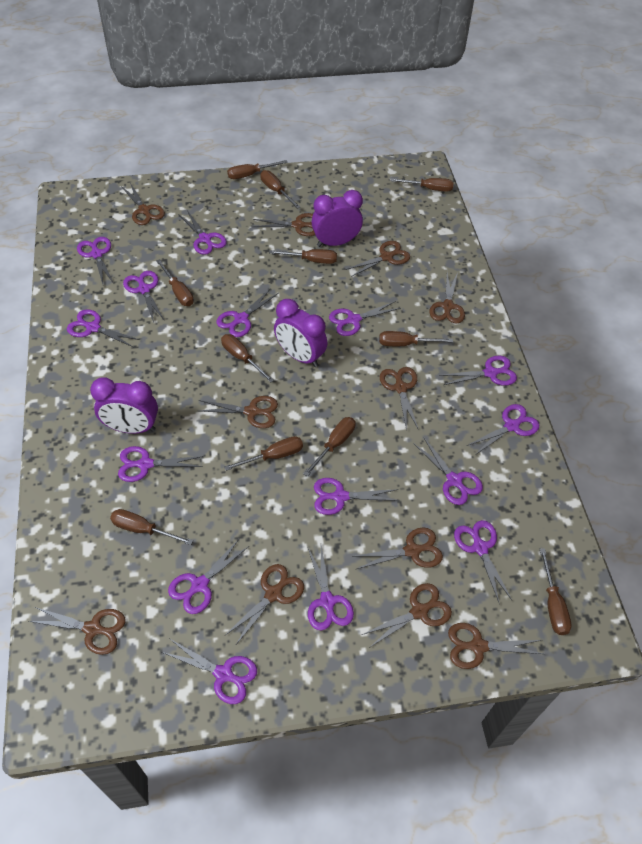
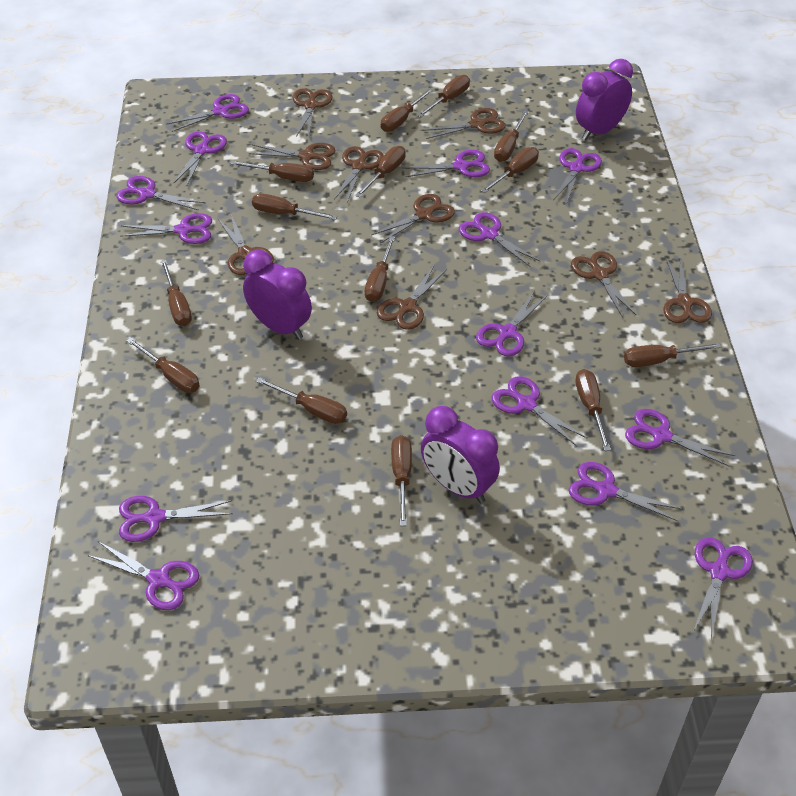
brown scissors: [28,607,126,655] [121,183,165,225] [199,396,278,428] [224,564,304,646] [253,213,315,236] [345,241,410,277] [352,528,443,570] [362,583,452,648] [380,367,419,431] [429,272,465,324] [448,623,544,669] = 11 -> [217,213,274,275] [249,143,336,170] [293,88,332,137] [334,146,384,202] [371,194,455,243] [377,266,447,330] [422,108,506,139] [571,251,636,318] [664,257,712,323] = 9
brown screwdriver: [110,509,193,545] [156,259,194,306] [221,334,274,383] [224,436,303,471] [227,160,288,179] [260,170,300,209] [269,249,337,264] [304,417,355,477] [379,331,453,346] [391,178,454,192] [540,548,572,635] = 11 -> [126,338,200,393] [161,260,192,326] [230,161,314,182] [252,194,337,220] [256,377,347,424] [355,146,406,197] [365,236,395,302] [381,88,433,132] [391,435,412,526] [417,75,470,117] [481,147,539,193] [494,111,529,162] [575,369,611,451] [624,343,722,367] = 14
purple scissors: [67,309,140,347] [77,237,114,284] [118,446,203,482] [123,271,165,323] [162,639,257,704] [168,538,249,614] [178,210,227,255] [216,288,279,337] [308,546,354,631] [314,478,400,515] [329,301,401,336] [413,437,483,505] [439,355,517,386] [454,520,512,604] [467,404,539,456] = 15 -> [87,541,199,610] [116,176,205,210] [119,496,233,542] [120,213,212,244] [166,94,249,132] [174,131,227,185] [402,150,490,177] [459,212,540,267] [476,290,548,357] [491,376,588,446] [553,148,602,205] [569,462,683,521] [625,409,735,467] [693,537,753,639] = 14

